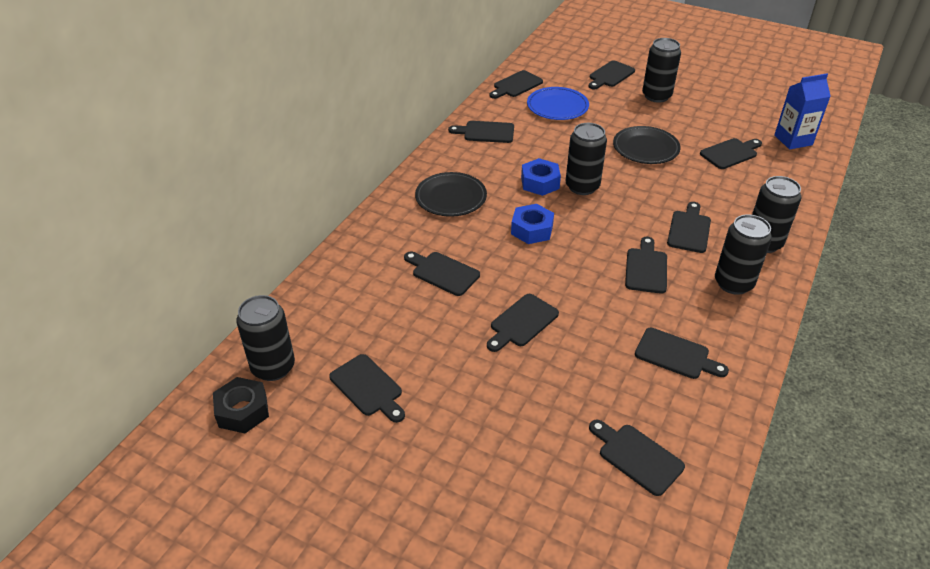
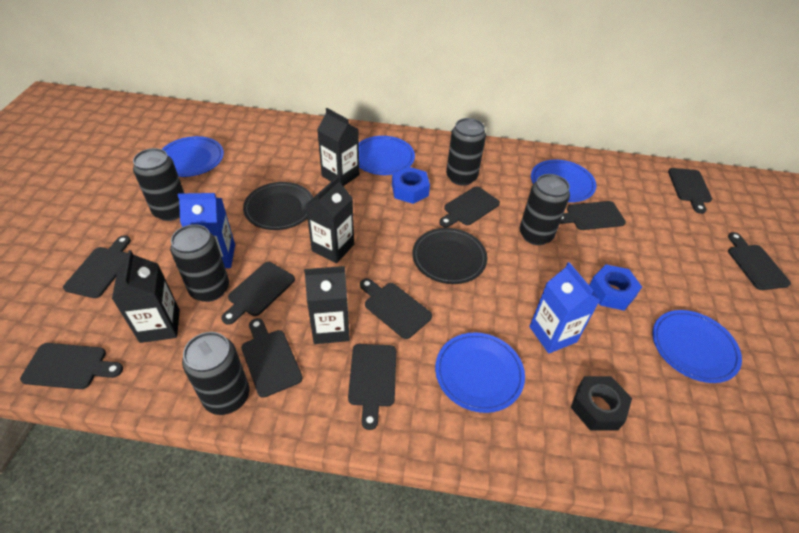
black carton: none = 0 -> [112,250,180,343] [304,266,350,344] [306,176,354,263] [317,108,359,186] = 4
black cutting board: [329,354,405,423] [404,251,480,296] [448,121,514,143] [487,294,559,352] [489,70,543,99] [588,60,635,90] [589,419,685,496] [625,237,667,294] [635,328,729,379] [667,202,711,253] [700,138,762,169] = 11 -> [20,343,123,389] [63,235,131,298] [221,262,295,325] [241,318,303,398] [348,344,396,430] [360,278,432,339] [439,186,500,228] [560,201,626,230] [668,168,712,214] [728,232,791,290] = 10
blue carton: [774,73,831,150] = 1 -> [178,193,235,268] [529,262,600,353] = 2
blue plate: [527,87,589,120] = 1 -> [162,136,224,177] [359,136,415,175] [435,332,525,413] [531,160,596,202] [652,310,742,383] = 5

